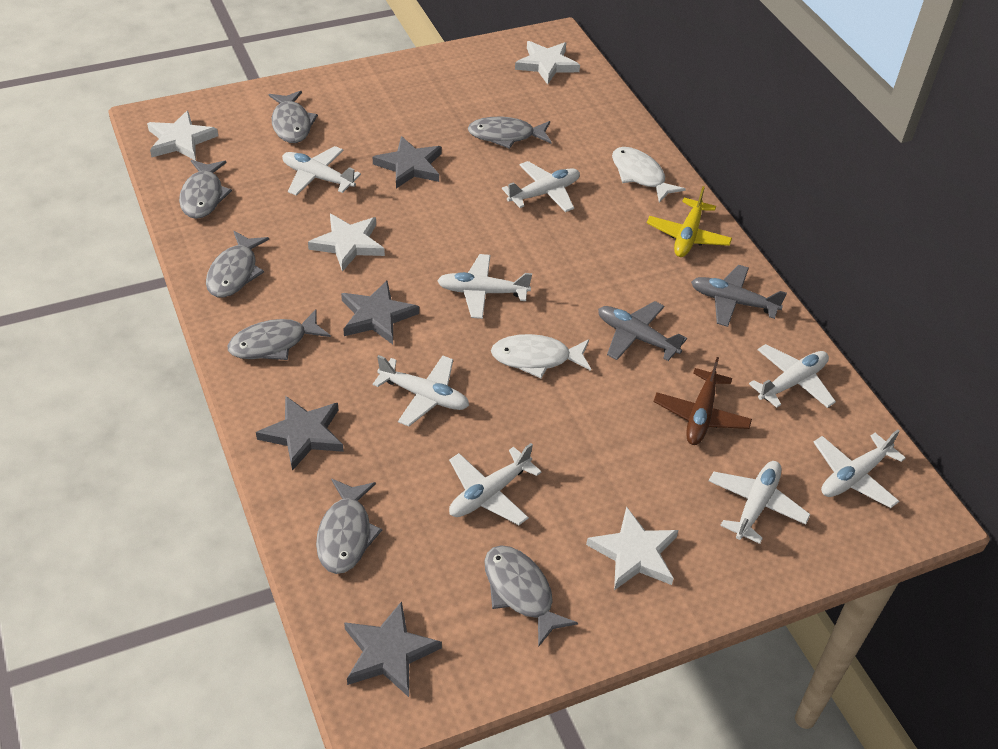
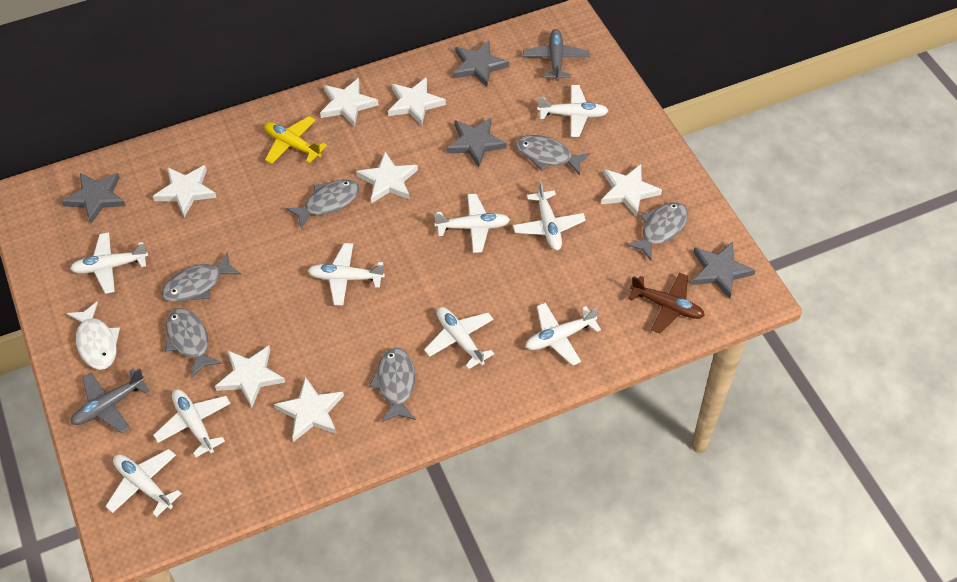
grey fish: [179,160,232,219] [206,231,269,297] [228,309,331,360] [269,91,318,143] [316,479,382,574] [468,117,552,149] [484,545,578,647] = 7 -> [161,252,242,302] [165,308,222,378] [286,179,360,229] [369,348,416,422] [516,135,590,175] [626,202,688,261] = 6
white fish: [491,334,591,378] [612,147,686,203] = 2 -> [66,301,120,370] = 1
white plane: [282,146,361,196] [373,355,469,426] [437,254,532,319] [449,443,542,525] [502,161,580,212] [709,461,811,544] [749,344,836,408] [814,430,906,508] = 8 -> [70,232,148,294] [106,449,182,517] [153,389,231,457] [308,243,385,305] [424,307,494,369] [434,194,510,253] [513,181,586,250] [525,303,601,366] [537,85,608,137] = 9
white star: [147,111,218,161] [308,214,385,272] [515,41,580,85] [586,506,679,590] = 4 -> [153,165,217,217] [215,346,285,408] [274,377,344,442] [320,78,378,127] [356,152,418,204] [388,77,446,126] [601,164,662,217] = 7

